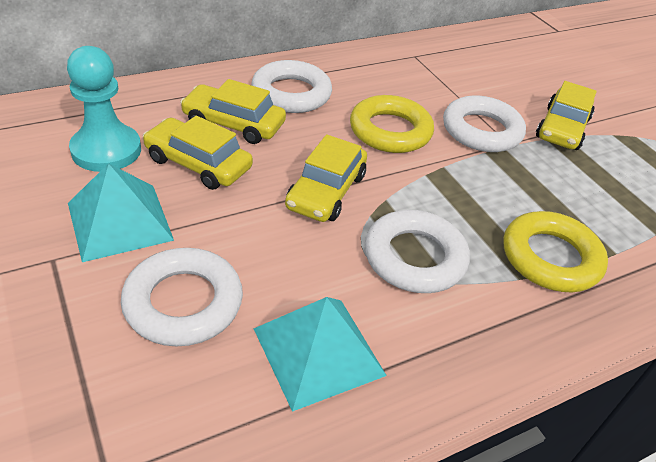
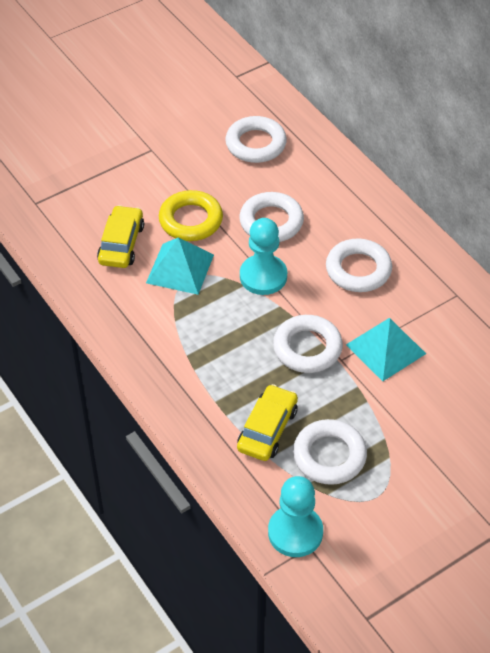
turquoise pawn: [67,46,141,172] = 1 -> [240,218,287,295] [268,476,323,557] = 2
white ring: [121,248,243,347] [251,60,332,113] [365,210,470,293] [443,96,526,152] = 4 -> [225,116,287,163] [239,192,304,242] [273,315,343,373] [293,419,367,485] [326,239,392,292] = 5
yellow car: [143,116,253,190] [180,79,286,144] [285,134,367,222] [536,81,597,150] = 4 -> [97,205,144,268] [237,384,298,461] = 2
yellow ring: [350,95,434,153] [504,211,608,292] = 2 -> [159,190,223,241] = 1

